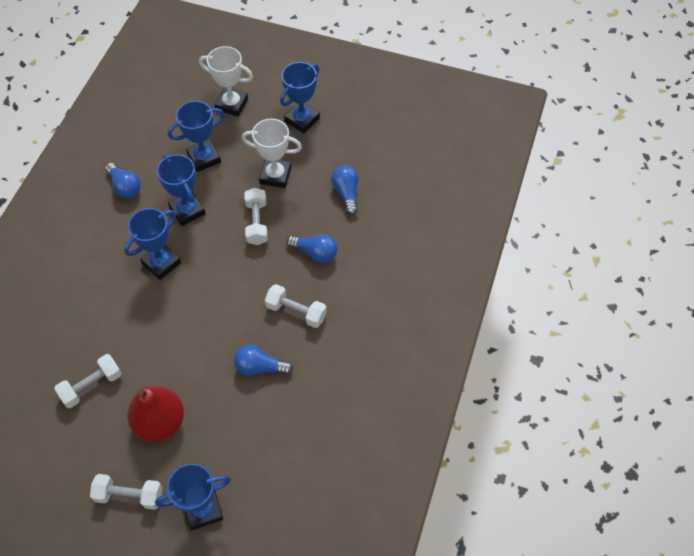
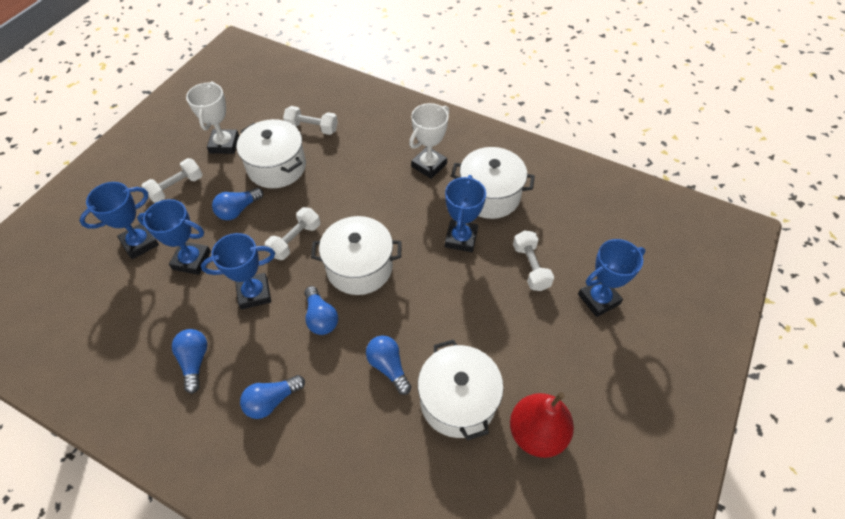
blue light bulb: [105,163,141,198] [234,345,293,376] [287,234,337,263] [331,165,358,215] = 4 -> [172,329,207,394] [212,188,264,220] [240,375,305,419] [304,286,338,335] [366,335,411,395] = 5
white pot: none = 0 -> [237,119,306,188] [311,216,402,295] [418,339,504,441] [451,147,535,219] = 4

